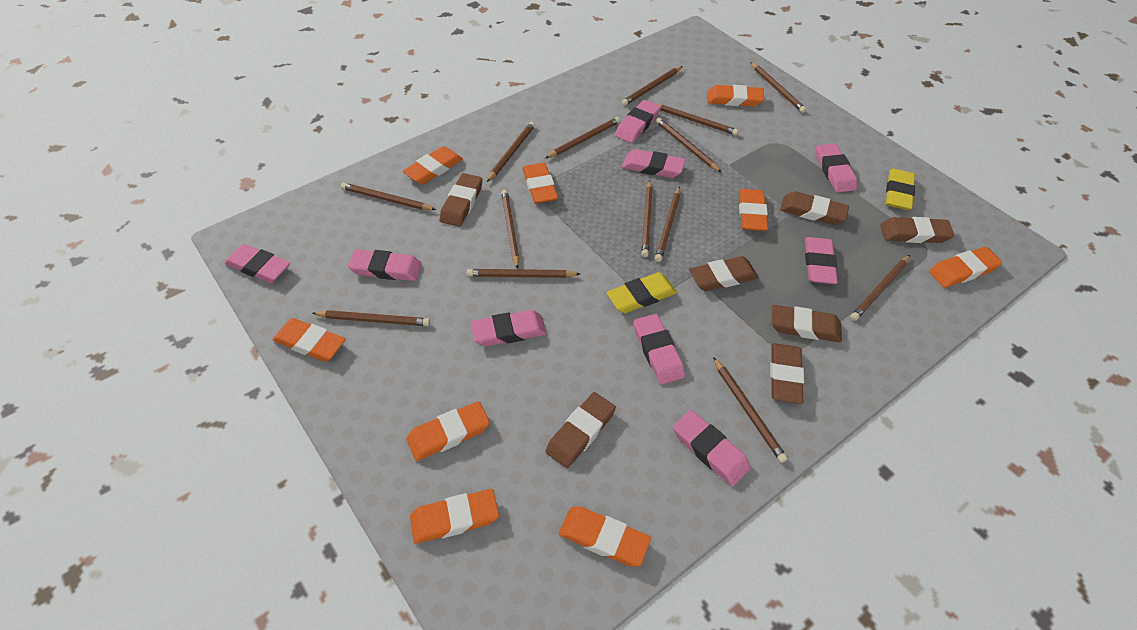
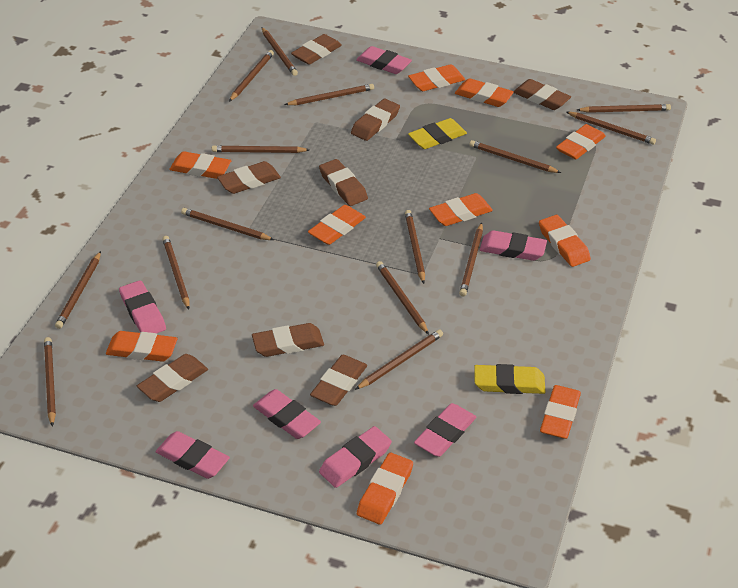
brown eraser: [439,173,483,227] [545,392,616,468] [689,256,759,291] [770,343,804,404] [771,305,842,342] [780,191,849,225] [880,217,954,243] = 7 -> [137,354,208,402] [217,161,281,194] [252,323,324,357] [291,34,342,65] [310,355,367,406] [319,159,368,206] [351,99,400,141] [514,79,571,110] = 8
brown pencil: [312,310,430,326] [341,183,436,210] [467,269,580,278] [487,122,535,182] [501,190,519,269] [545,117,620,158] [622,66,683,106] [641,180,653,257] [655,187,680,262] [656,118,721,172] [657,104,739,136] [713,357,788,463] [750,62,806,113] [850,255,910,321] = 14 -> [44,337,56,427] [55,251,101,329] [162,236,190,310] [181,208,274,240] [212,145,309,153] [229,50,274,101] [262,27,298,76] [284,84,374,105] [355,330,443,390] [376,261,429,334] [405,210,425,284] [459,223,483,297] [469,140,561,173] [566,112,656,145] [577,104,671,113] = 15
orange eraser: [273,318,345,362] [403,146,463,184] [406,401,490,461] [410,489,499,544] [523,162,558,204] [559,506,651,566] [707,85,764,107] [739,189,768,231] [929,247,1002,288] = 9 -> [106,331,177,362] [169,151,231,179] [308,205,366,245] [357,453,413,525] [408,64,465,91] [429,193,493,226] [455,78,514,107] [539,215,591,267] [540,385,581,439] [556,124,606,159] = 10
pink eraser: [225,244,290,283] [348,249,422,281] [470,310,547,346] [615,100,661,143] [622,149,685,178] [633,314,685,384] [673,410,751,486] [805,237,838,284] [816,143,857,192] = 9 -> [119,280,166,333] [156,431,230,479] [253,389,321,439] [319,426,392,488] [356,46,412,74] [414,403,476,457] [480,230,547,261] = 7

